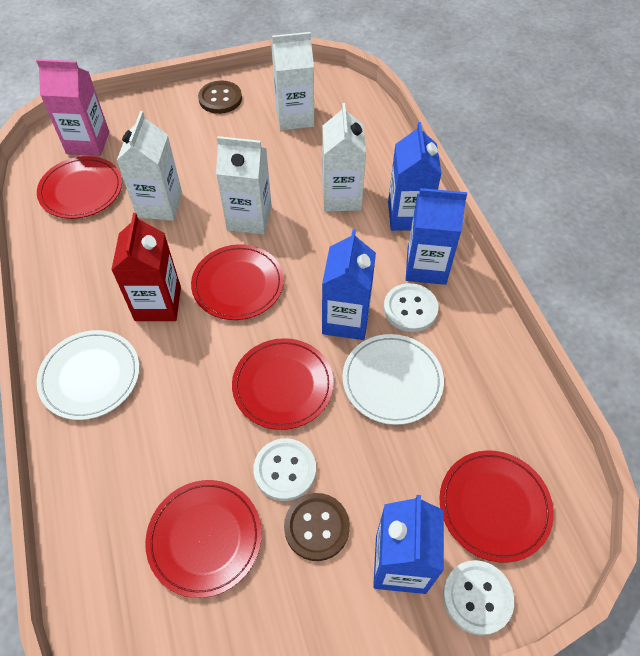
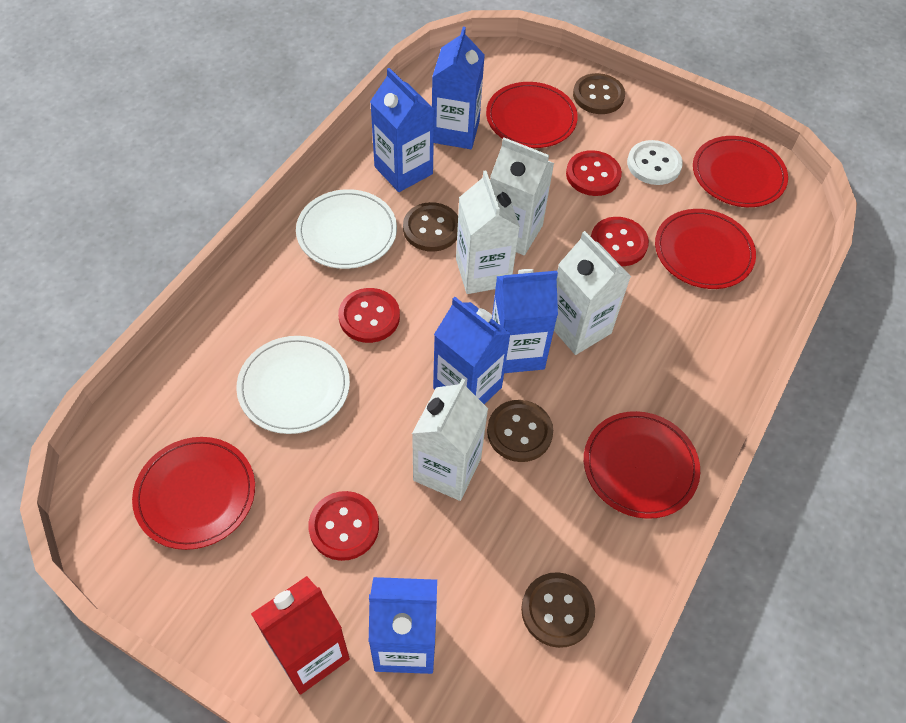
blue carton: [322,229,376,340] [373,495,444,594] [388,122,442,231] [406,188,467,285] = 4 -> [369,577,437,674] [370,68,435,192] [432,27,485,149] [433,297,511,404] [492,269,558,373] = 5
brown button: [198,81,242,114] [284,493,350,561] = 2 -> [403,202,458,252] [487,400,553,462] [521,572,595,648] [573,73,625,114] = 4
pink carton: [36,59,109,156] = 1 -> none = 0
red button: none = 0 -> [308,491,379,561] [338,288,400,343] [566,150,622,196] [591,217,649,266] = 4
white button: [253,438,316,501] [384,283,439,332] [443,560,514,635] = 3 -> [627,140,683,185] = 1

